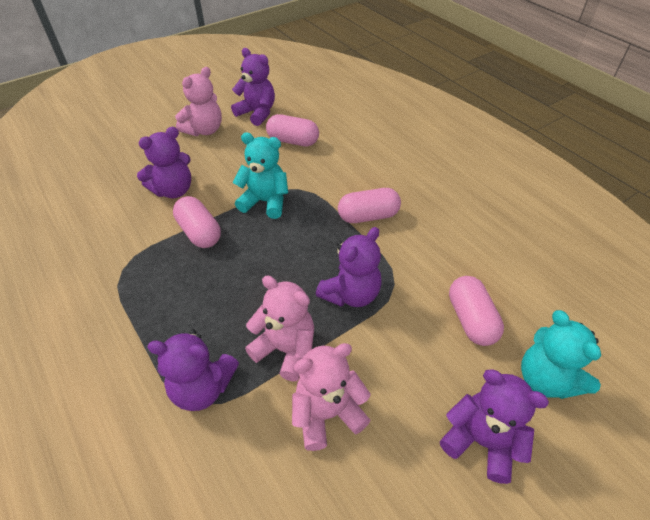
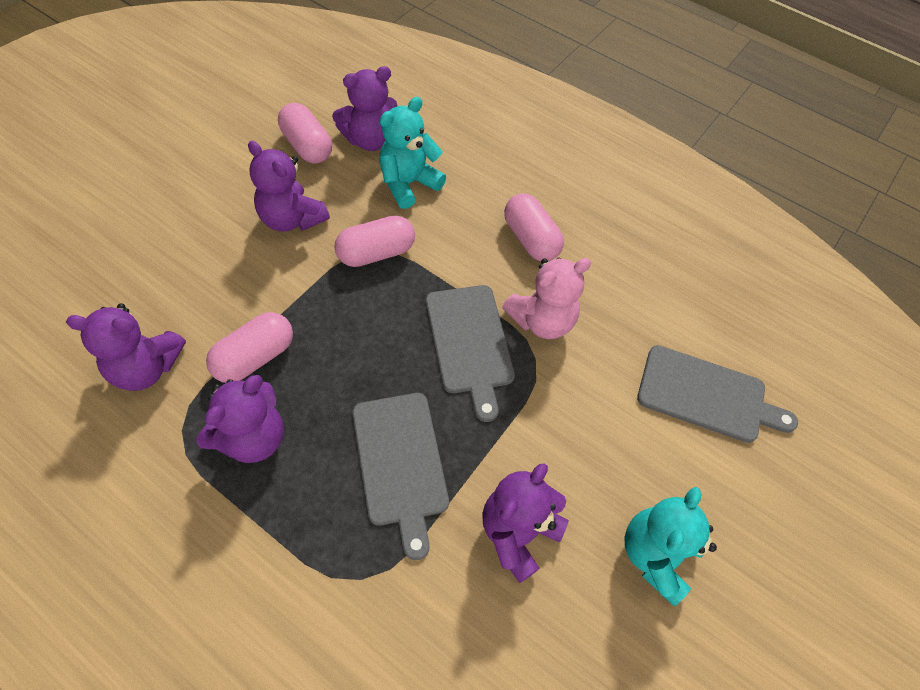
grey cutting board: none = 0 -> [353,393,449,560] [426,285,515,422] [637,345,798,443] = 3
pink teddy bear: [175,67,222,136] [245,276,314,382] [292,343,371,451] = 3 -> [502,257,591,339] = 1

